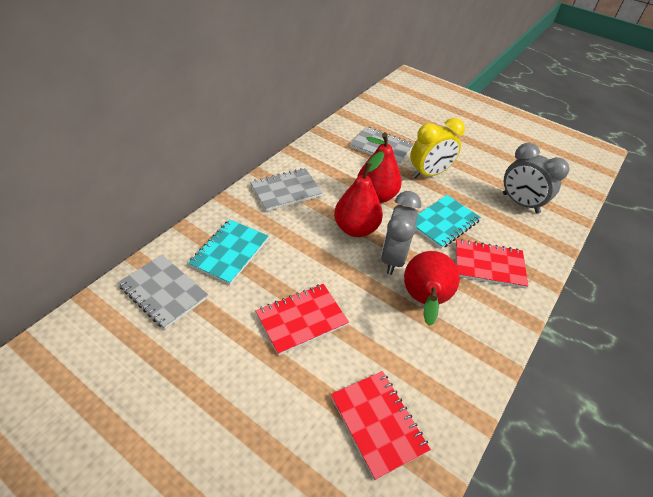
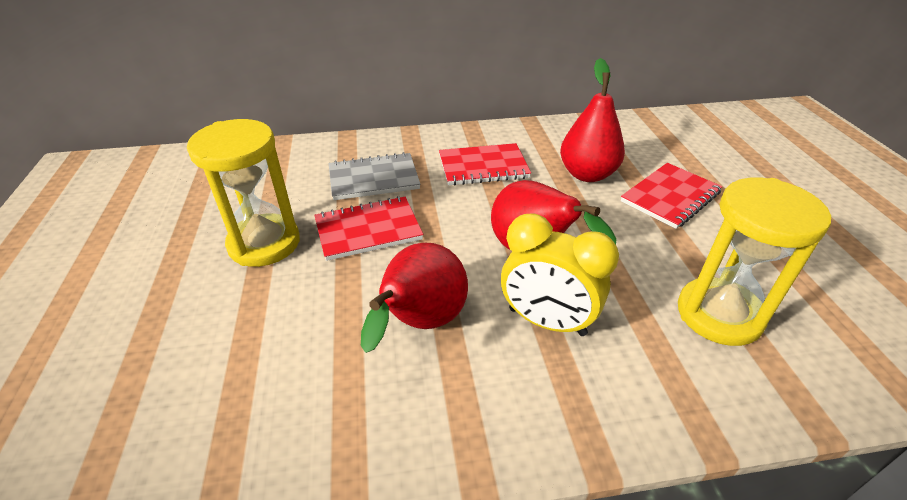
grey clock: [381,191,421,275] [503,143,569,214] = 2 -> none = 0
grey notebook: [118,255,208,329] [250,168,323,211] [350,127,414,165] = 3 -> [329,152,420,200] = 1
turquoise notebook: [188,219,269,285] [415,195,481,249] = 2 -> none = 0
yellow hourglass: none = 0 -> [187,119,300,267] [678,178,831,346] = 2

